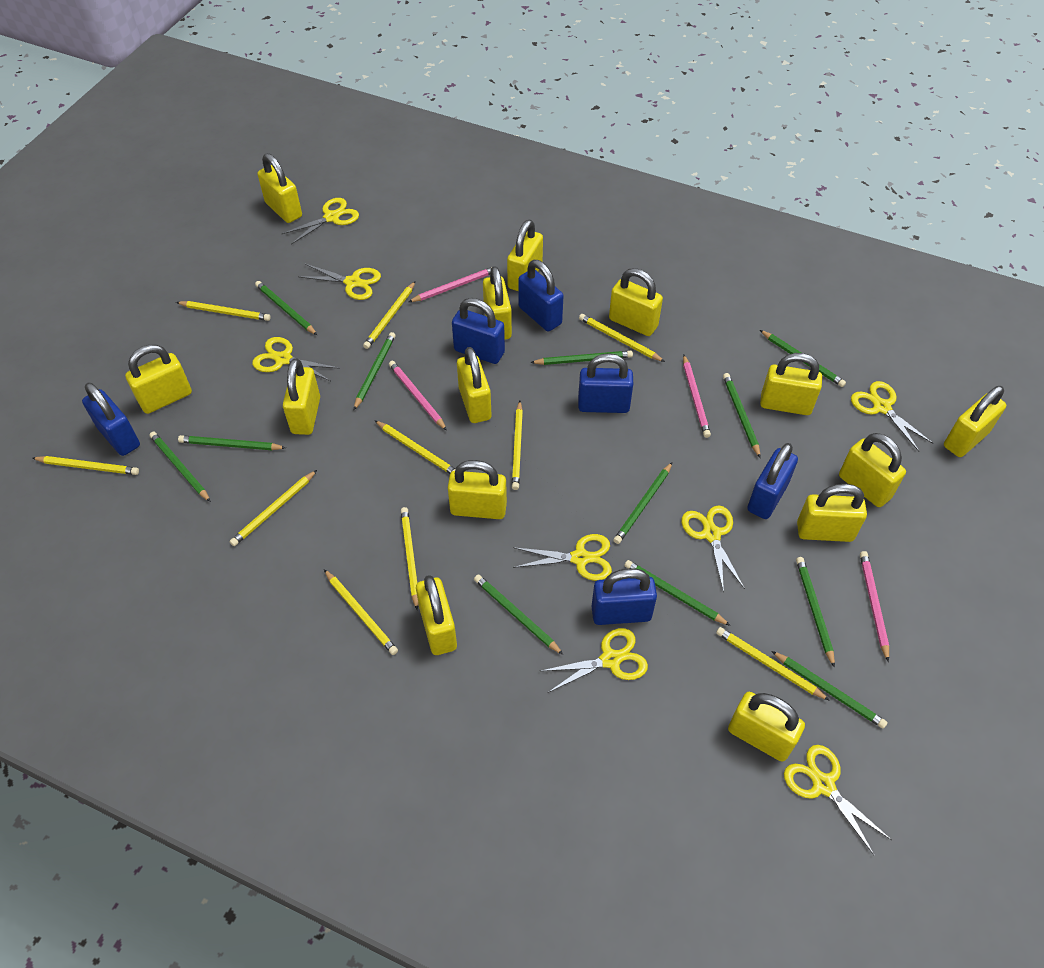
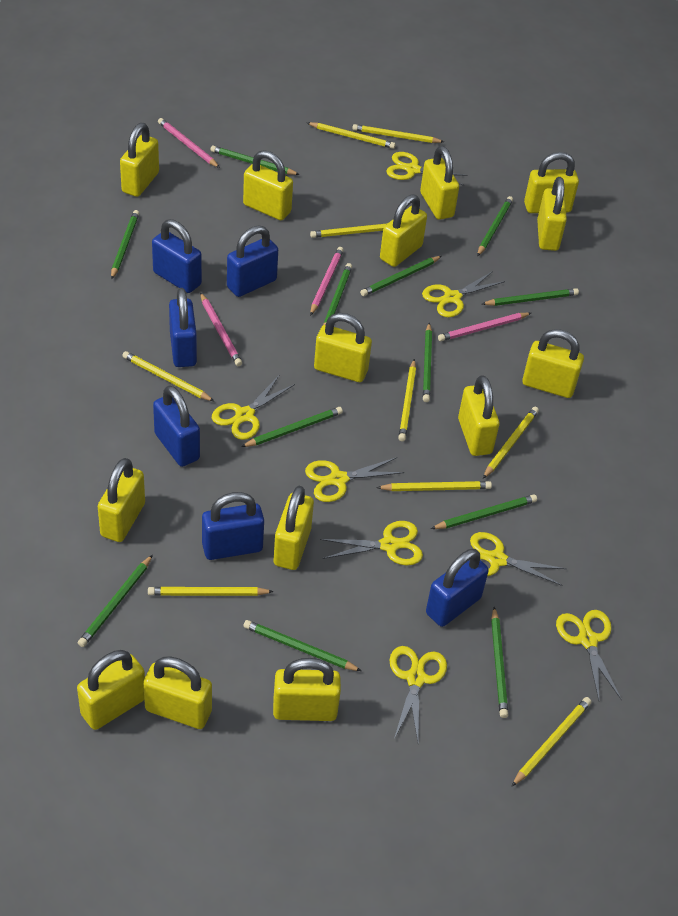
yellow pencil: [32,456,139,475] [176,301,270,321] [230,470,317,546] [324,569,398,655] [363,281,416,349] [374,420,456,474] [401,507,419,610] [512,401,523,490] [579,314,665,362] [716,627,830,701] = 10 -> [122,351,215,402] [148,587,274,596] [307,122,396,149] [310,223,388,238] [352,124,444,143] [376,481,492,491] [398,359,416,441] [483,407,539,479] [511,697,591,787] = 9

